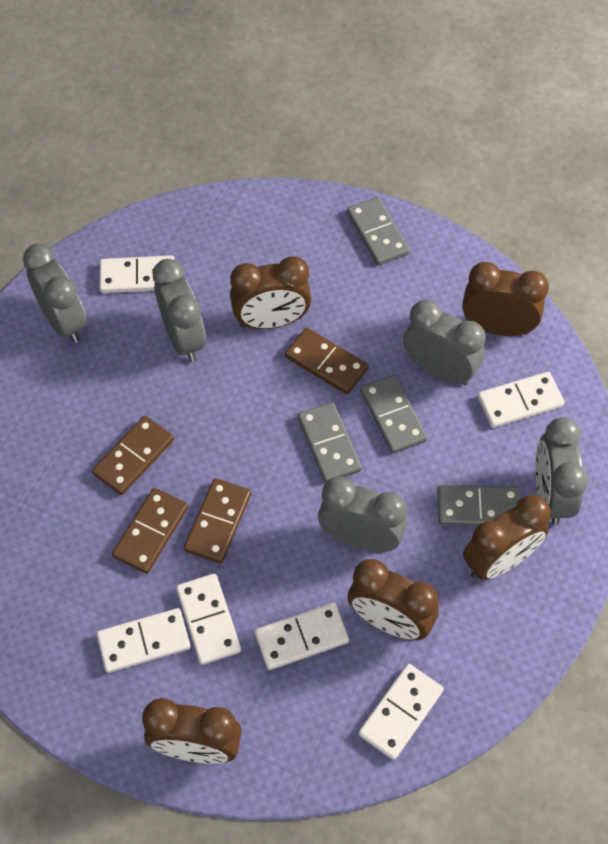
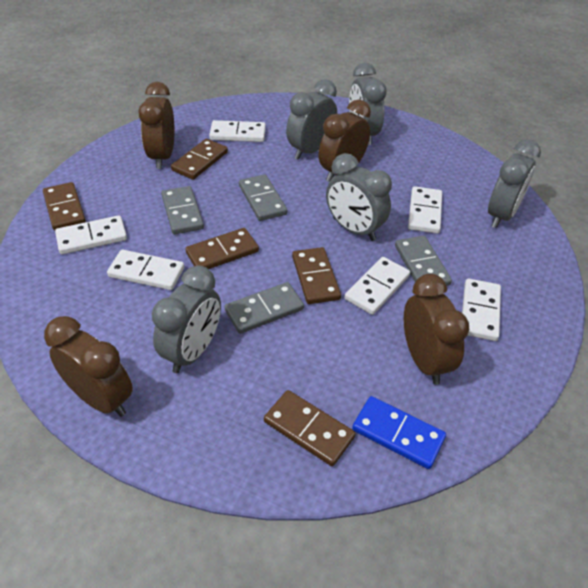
blue domino: none = 0 -> [352,396,446,469] = 1
brown clock: [142,698,242,764] [230,256,312,329] [348,559,439,640] [462,262,549,336] [463,495,551,580] = 5 -> [44,316,133,417] [138,82,175,169] [319,99,371,182] [404,274,469,385] = 4
brown domino: [92,416,174,495] [112,488,188,574] [184,478,251,564] [285,328,369,394] = 4 -> [43,182,86,231] [171,139,228,180] [185,228,259,269] [264,390,356,466] [292,247,341,304] = 5

